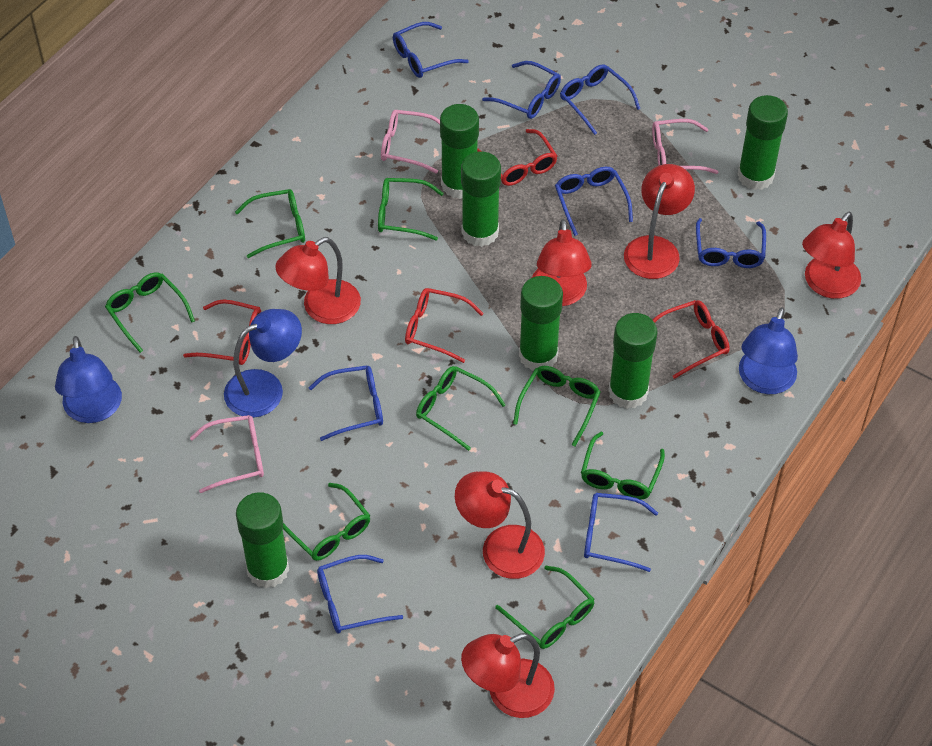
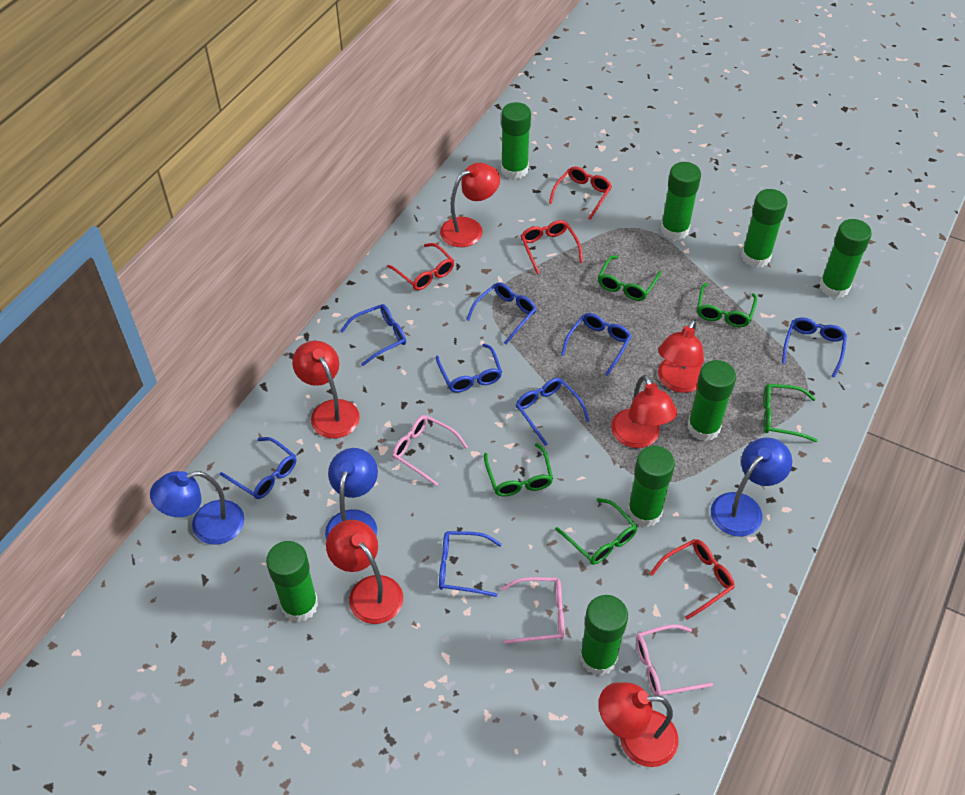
green glasses: [105,272,195,353] [235,189,305,258] [283,483,371,561] [378,178,444,241] [416,366,506,451] [495,566,595,649] [513,366,600,446] [581,432,665,500] = 8 -> [484,443,553,497] [555,498,637,565] [598,255,661,301] [697,283,757,327] [763,384,818,442] = 5
green glue stick: [236,492,289,588] [440,104,479,199] [461,151,501,247] [519,276,563,371] [608,313,658,409] [737,95,788,190] = 6 -> [266,541,318,622] [501,102,531,179] [580,595,628,675] [627,446,675,527] [660,162,701,240] [687,360,736,441] [741,189,788,268] [820,219,872,298] = 8

